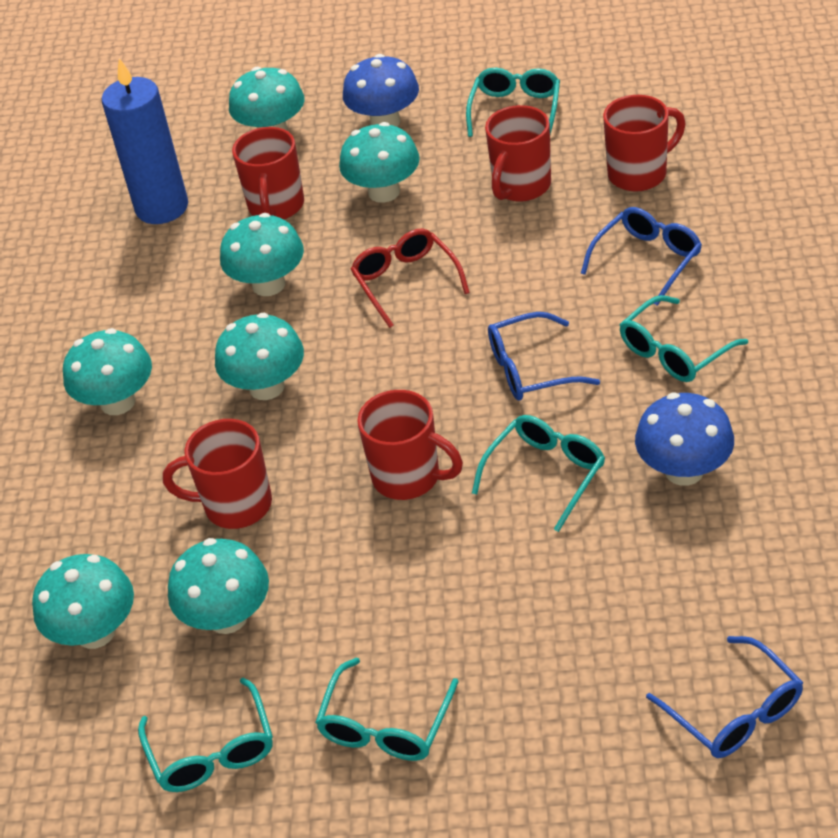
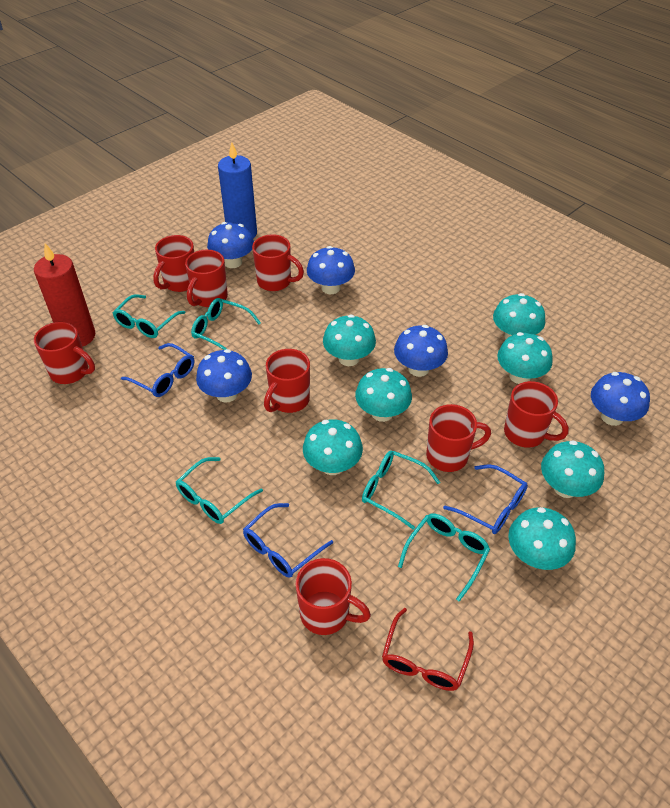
blue mushroom: [343,54,419,127] [635,392,734,486] = 2 -> [196,349,252,402] [207,222,254,268] [307,246,355,294] [394,325,448,377] [591,372,650,426] = 5
red candle: none = 0 -> [34,243,95,347] = 1
red mug: [163,419,272,529] [232,127,304,220] [357,390,463,500] [485,105,551,202] [603,95,686,192] = 5 -> [34,322,95,384] [153,235,194,292] [185,250,228,307] [252,234,304,291] [264,349,310,413] [296,558,371,635] [426,404,491,472] [504,381,569,448] = 8

